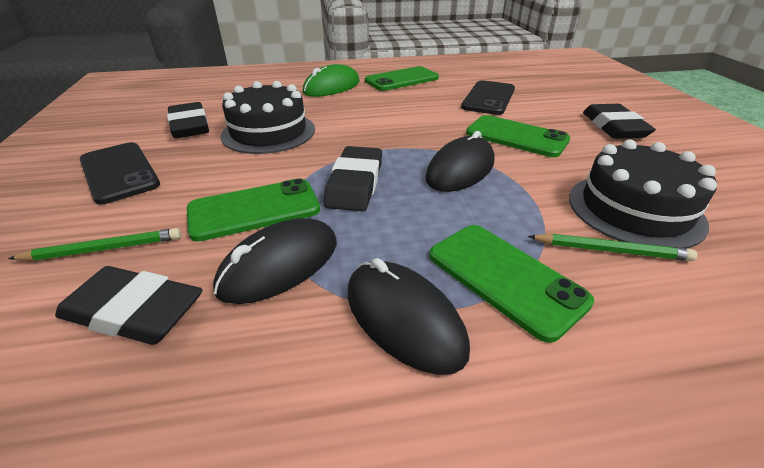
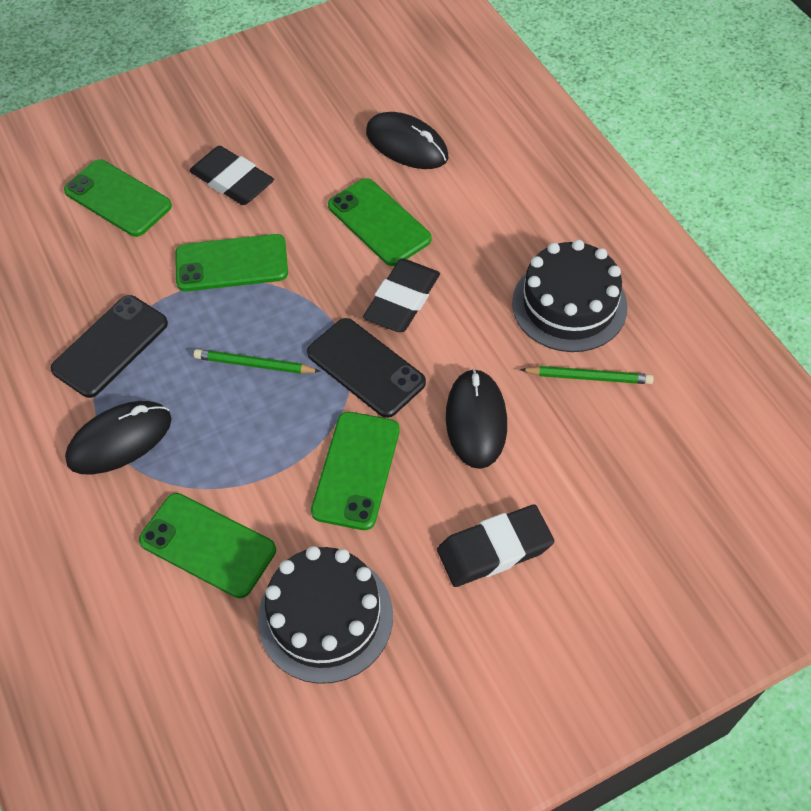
black eraser: [55,266,203,345] [167,102,209,138] [324,146,382,211] [583,104,656,139] = 4 -> [189,146,274,205] [363,259,440,332] [437,504,554,587] = 3
green mouse: [303,64,360,97] = 1 -> none = 0
green phone: [187,178,320,242] [365,66,439,91] [429,225,594,343] [466,115,570,157] = 4 -> [64,159,172,237] [139,493,276,598] [175,234,288,292] [311,412,400,530] [328,178,432,266] = 5

